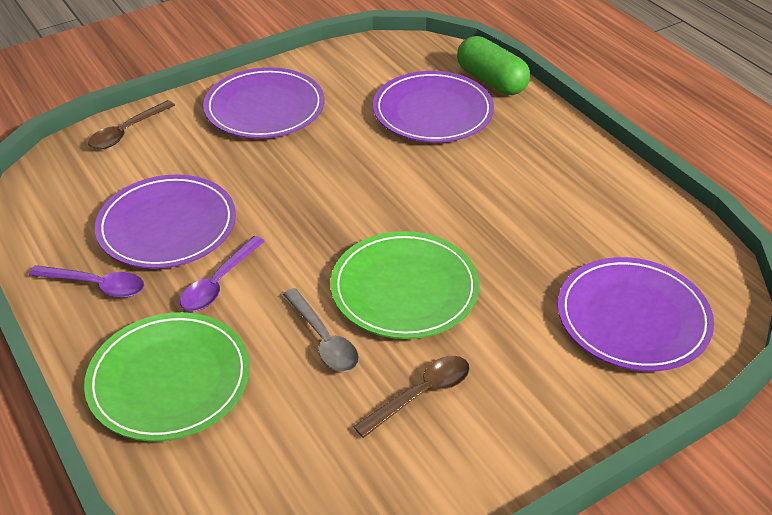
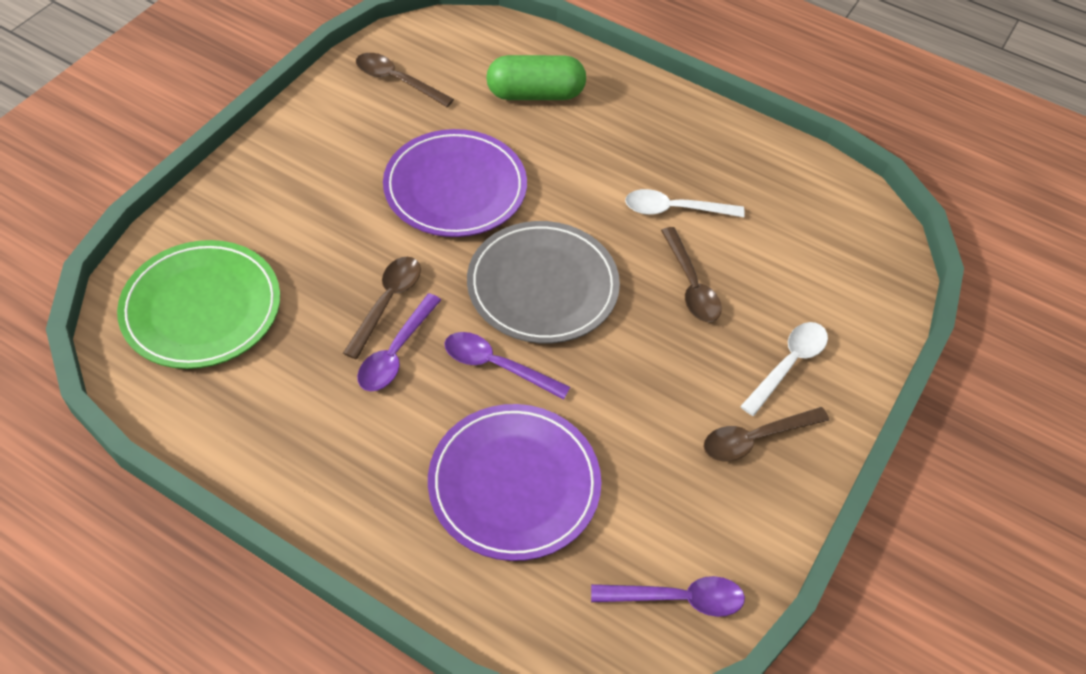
brown spoon: [88,100,175,149] [353,356,469,438] = 2 -> [343,257,421,359] [356,53,454,107] [661,227,722,322] [704,407,829,461] = 4
green plate: [84,312,250,441] [330,231,479,339] = 2 -> [117,240,280,369] = 1
grey plate: none = 0 -> [467,221,620,344] = 1
grey spoon: [283,288,359,372] = 1 -> none = 0
purple plate: [95,174,236,269] [203,67,324,139] [373,71,494,143] [558,257,714,371] = 4 -> [383,129,527,237] [428,404,601,561] = 2
purple spoon: [29,265,144,298] [180,236,265,311] = 2 -> [357,293,441,391] [444,332,570,400] [591,576,745,617] = 3
white spoon: none = 0 -> [625,189,745,217] [740,322,828,416] = 2

